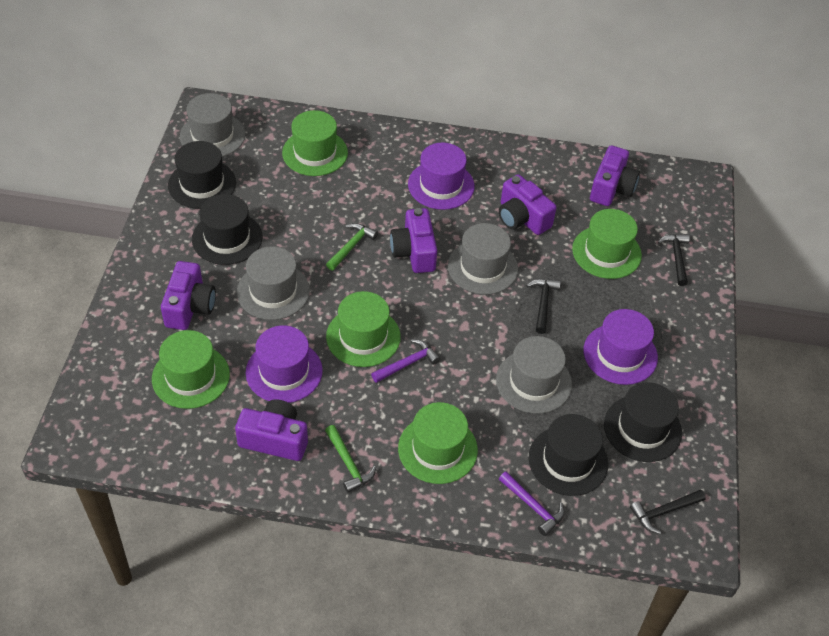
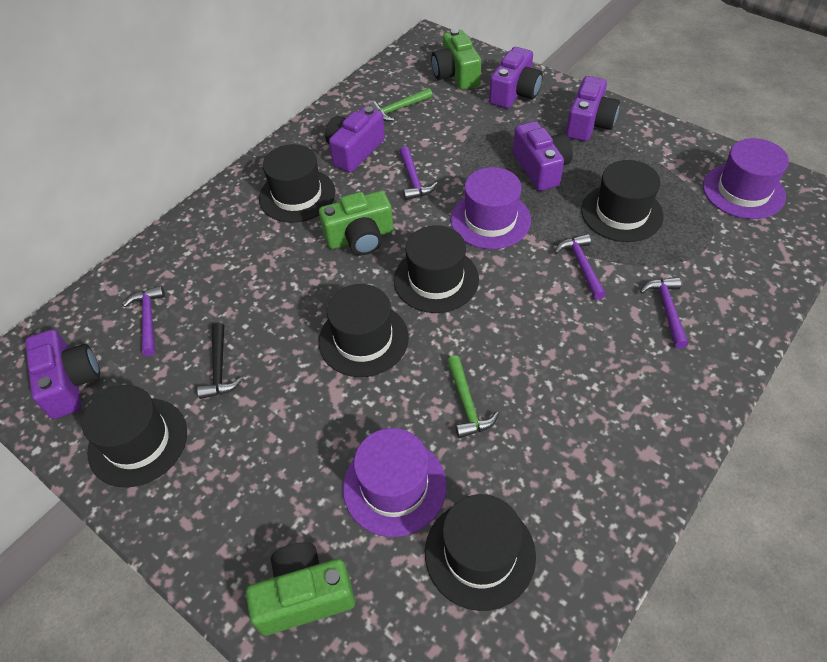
black hammer: [526,279,561,334] [630,489,706,534] [658,234,690,286] = 3 -> [197,322,243,399] = 1
black hat: [168,141,236,209] [192,194,262,265] [529,414,608,496] [604,382,682,462] = 4 -> [82,385,187,488] [259,144,336,223] [319,284,409,377] [394,225,479,313] [425,494,536,611] [581,160,664,242] = 6
green camera: none = 0 -> [246,543,355,636] [319,191,393,255] [431,29,481,90] = 3
green hat: [152,330,230,409] [282,110,348,176] [326,291,401,367] [398,402,478,484] [572,209,642,279] = 5 -> none = 0
grey hat: [180,93,245,157] [237,246,310,320] [448,223,518,295] [496,336,572,414] = 4 -> none = 0
purple hammer: [371,339,440,383] [499,471,564,536] = 2 -> [123,286,165,356] [399,146,438,200] [555,234,606,300] [640,277,688,349] = 4

